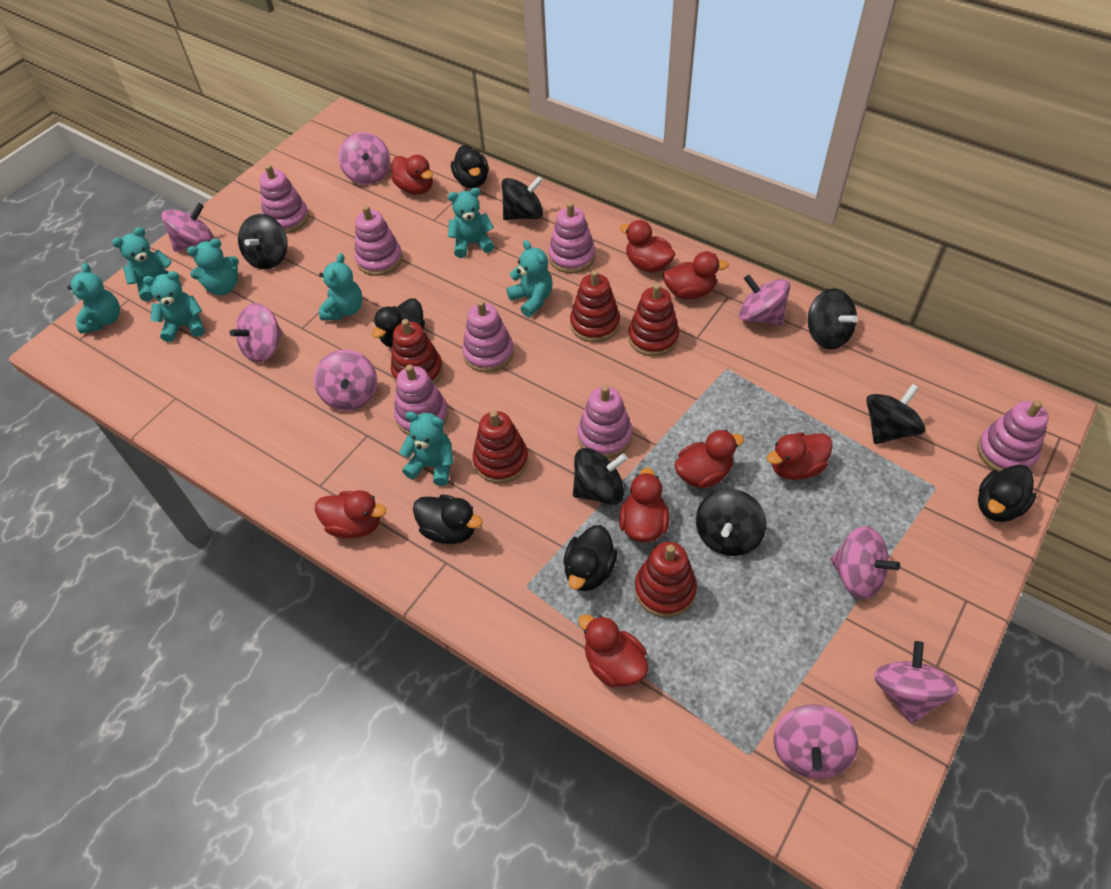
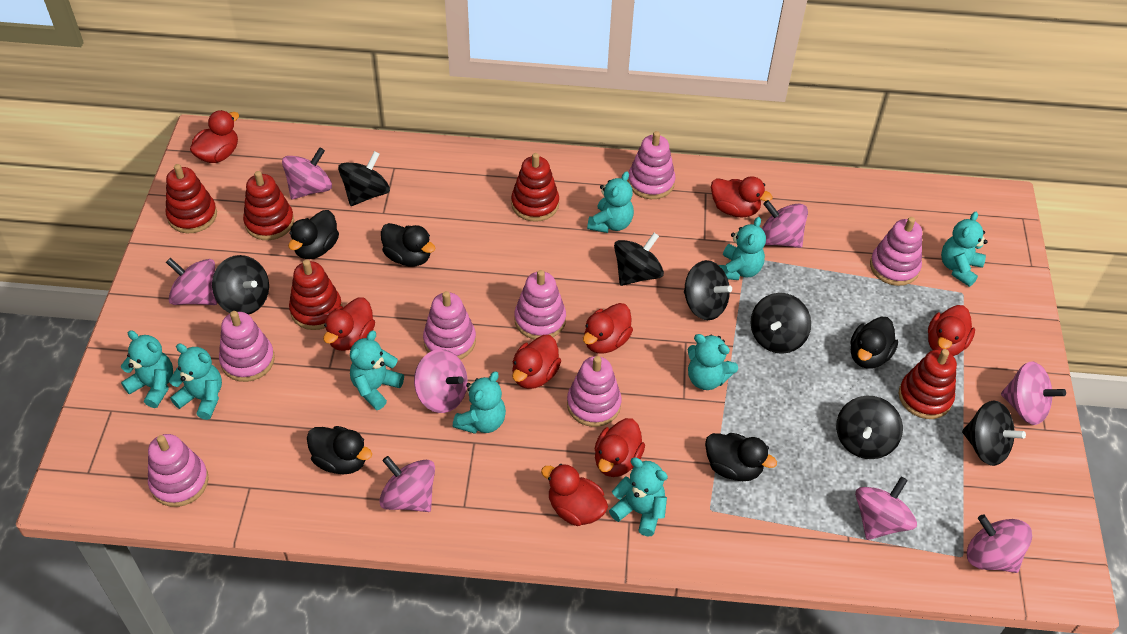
black spinning top: [238,214,288,269] [501,176,543,220] [573,448,628,505] [696,489,767,556] [808,288,858,349] [866,384,926,444] = 6 -> [212,255,269,315] [338,151,390,206] [614,233,664,286] [684,260,732,320] [750,293,811,354] [836,396,903,459] [962,400,1026,466] = 7
turquoise teddy bear: [68,263,120,334] [112,227,172,301] [143,271,205,342] [187,238,239,295] [319,253,363,320] [399,412,454,486] [448,188,494,258] [506,240,553,317] = 8 -> [121,330,173,408] [169,343,222,420] [350,331,404,410] [453,371,506,434] [587,171,634,233] [609,457,668,536] [688,334,738,390] [719,217,766,280] [941,212,987,287] = 9

